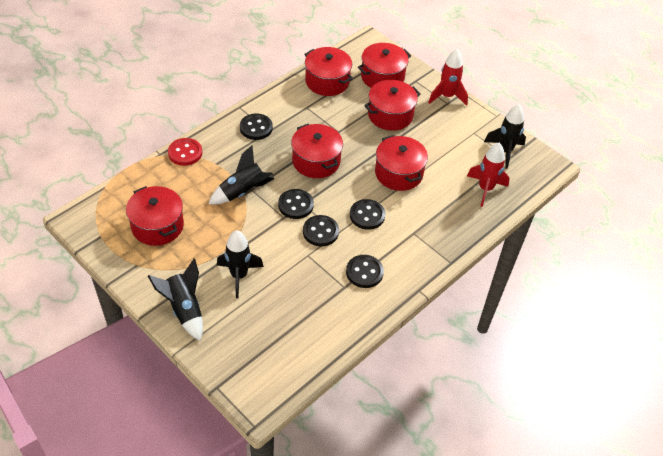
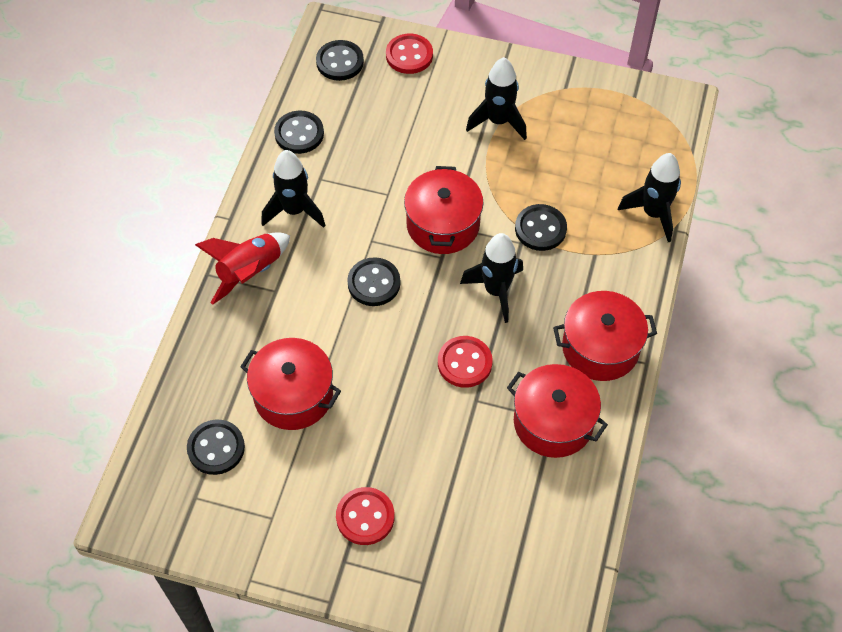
red button: [168,138,202,166] = 1 -> [336,487,395,545] [386,34,433,74] [438,336,493,388] = 3
red pot: [126,186,184,246] [291,124,343,178] [304,47,353,96] [358,43,411,88] [364,80,421,131] [375,135,428,191] = 6 -> [240,338,341,430] [404,166,483,254] [507,364,608,458] [553,291,657,381] = 4
red rocket: [428,49,468,106] [467,143,510,207] = 2 -> [195,232,290,305] = 1

